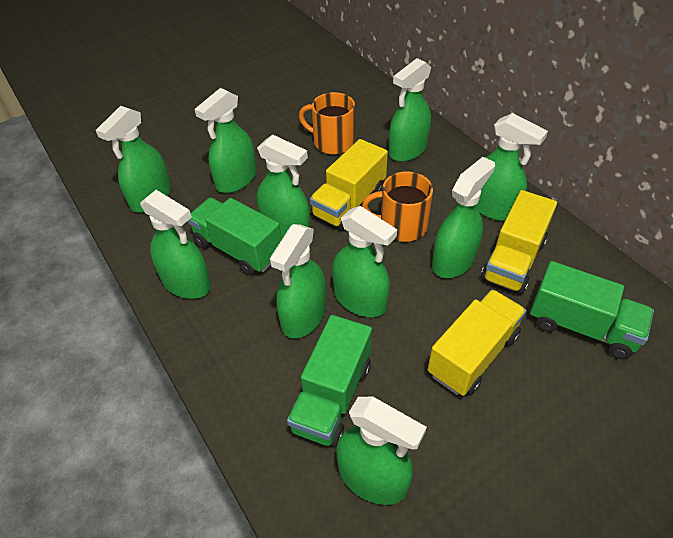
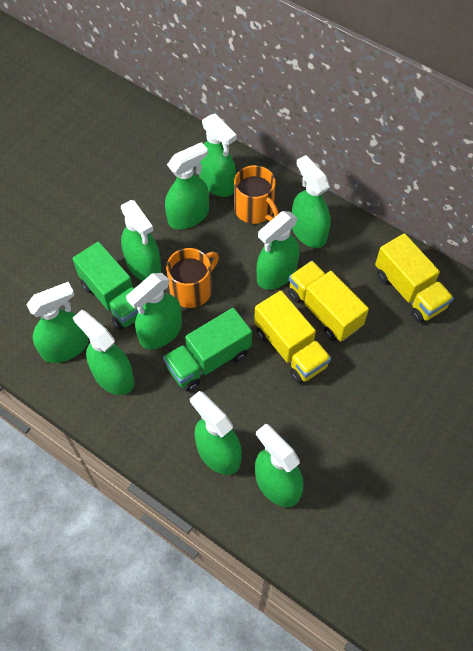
green truck: [188,198,282,275] [287,315,372,447] [530,261,654,359] = 3 -> [72,242,138,330] [163,308,252,392] = 2

